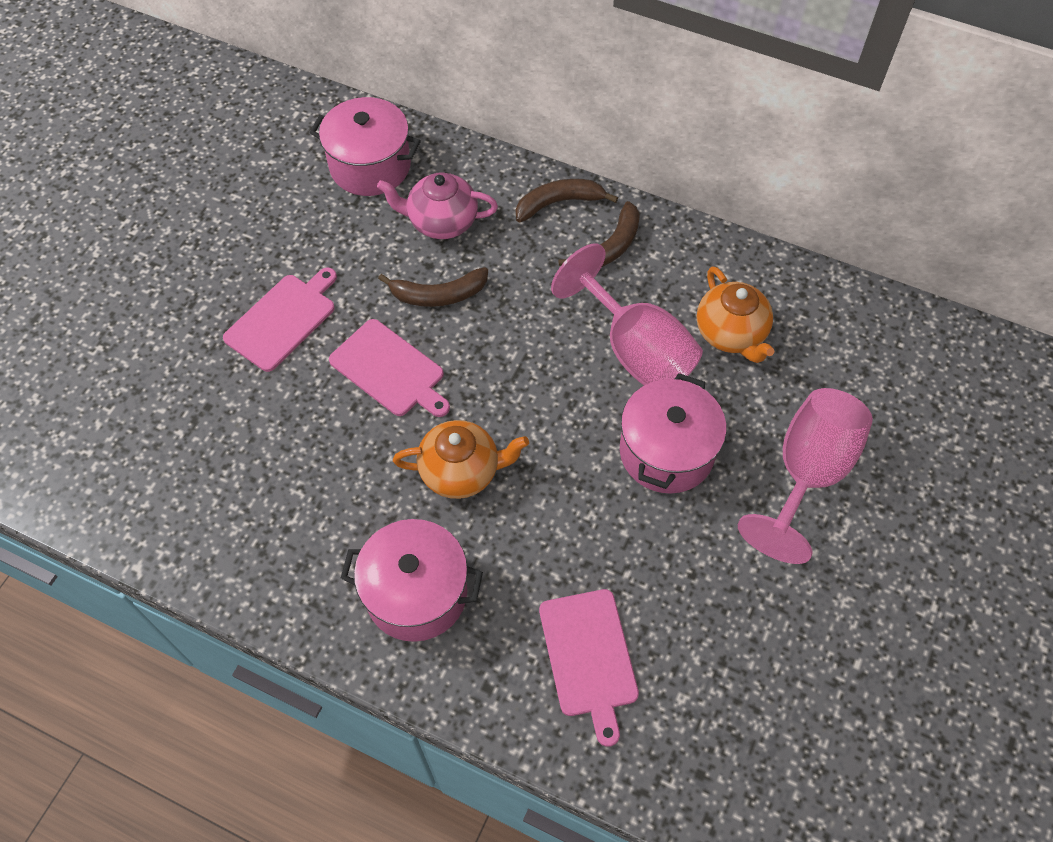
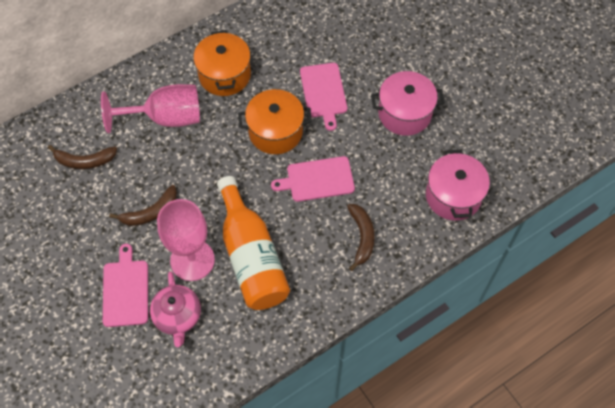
orange bottle: none = 0 -> [217,176,290,310] = 1
orange pot: none = 0 -> [193,30,251,96] [238,89,312,154] = 2
orange teapot: [393,420,529,499] [697,266,774,363] = 2 -> none = 0
pink pot: [310,97,421,196] [341,519,483,642] [620,373,726,494] = 3 -> [371,71,445,136] [426,150,490,221] = 2

